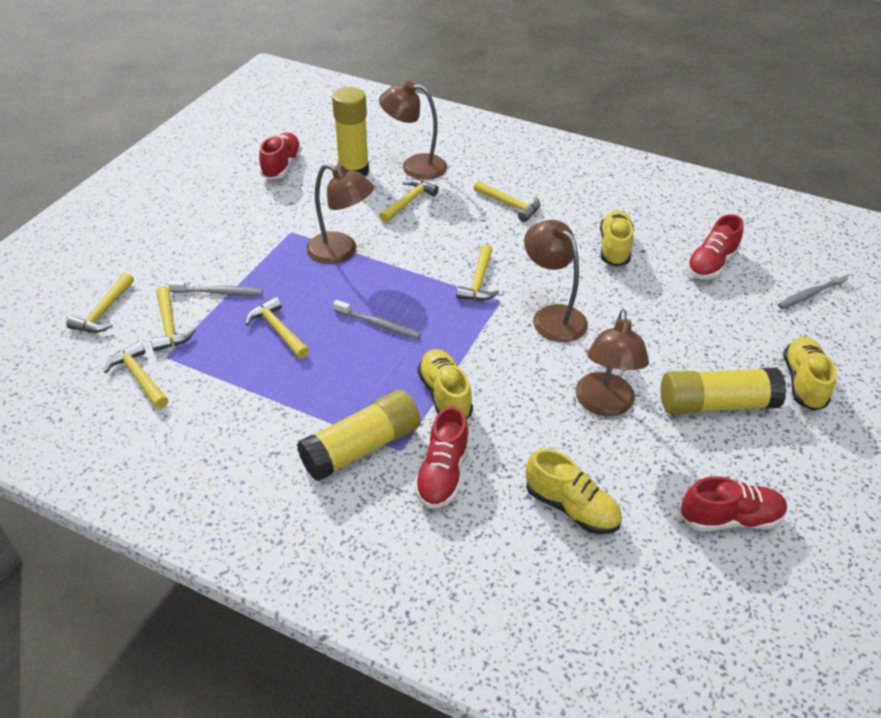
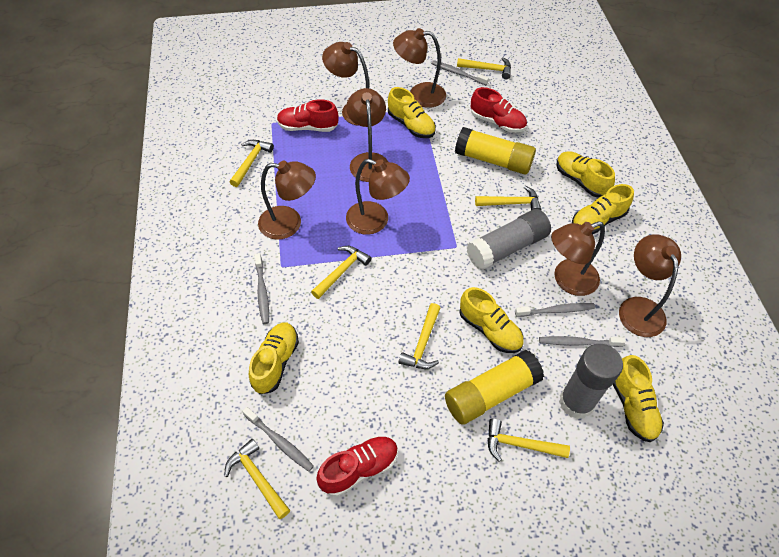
brown lamp: [306,163,374,264] [379,81,447,180] [524,220,588,342] [575,309,649,416] = 4 -> [258,161,316,240] [322,42,369,126] [346,88,388,182] [346,159,410,235] [393,28,446,108] [551,221,605,296] [619,234,681,337] = 7
grey glue stick: none = 0 -> [467,209,551,270] [559,344,623,419] = 2
grey toothbrush: [168,280,263,296] [333,300,421,339] [778,270,850,309] = 3 -> [242,407,314,472] [254,253,269,324] [431,60,489,85] [515,303,595,317] [539,336,626,347] = 5
red shoe: [259,132,302,180] [414,406,469,509] [681,476,787,531] [687,214,744,279] = 4 -> [277,99,338,132] [316,436,398,497] [471,87,527,133] = 3
yellow glue stick: [297,390,421,482] [332,87,369,176] [661,367,786,414] = 3 -> [445,350,544,425] [455,127,536,175] = 2
yellow shoe: [418,349,473,419] [526,449,622,534] [600,210,634,267] [783,337,837,411] = 4 -> [249,322,299,394] [388,87,436,138] [460,287,524,353] [556,151,615,198] [572,184,634,235] [613,355,664,442] = 6

